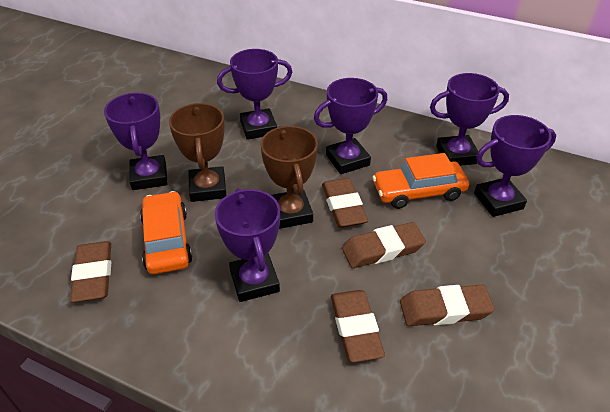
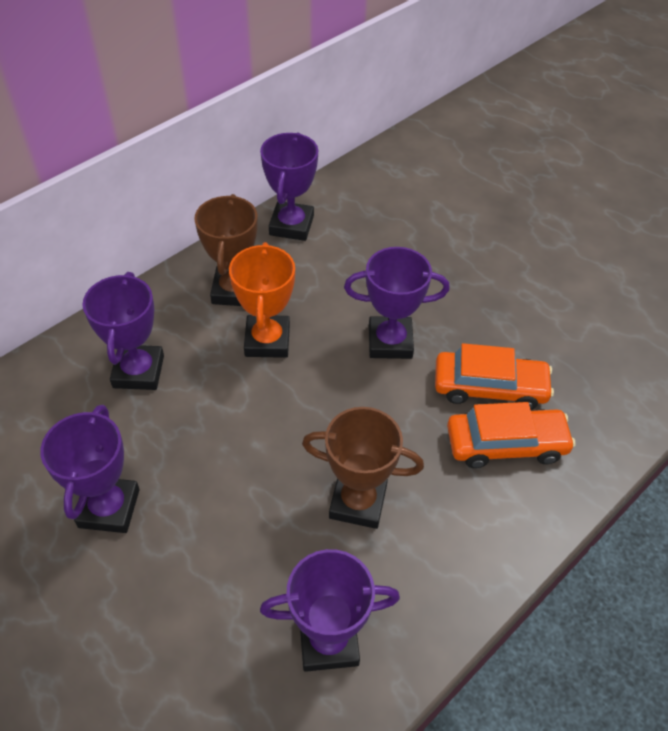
brown eraser: [70,241,111,303] [322,178,368,228] [331,290,385,363] [342,222,426,268] [400,285,495,326] = 5 -> none = 0
orange trophy: none = 0 -> [229,242,295,358] = 1
purple trophy: [104,93,168,190] [215,188,280,302] [217,49,292,140] [314,78,387,174] [430,73,509,166] [474,115,556,217] = 6 -> [40,405,140,533] [82,272,164,390] [260,132,318,241] [260,549,400,672] [344,247,450,359] = 5

